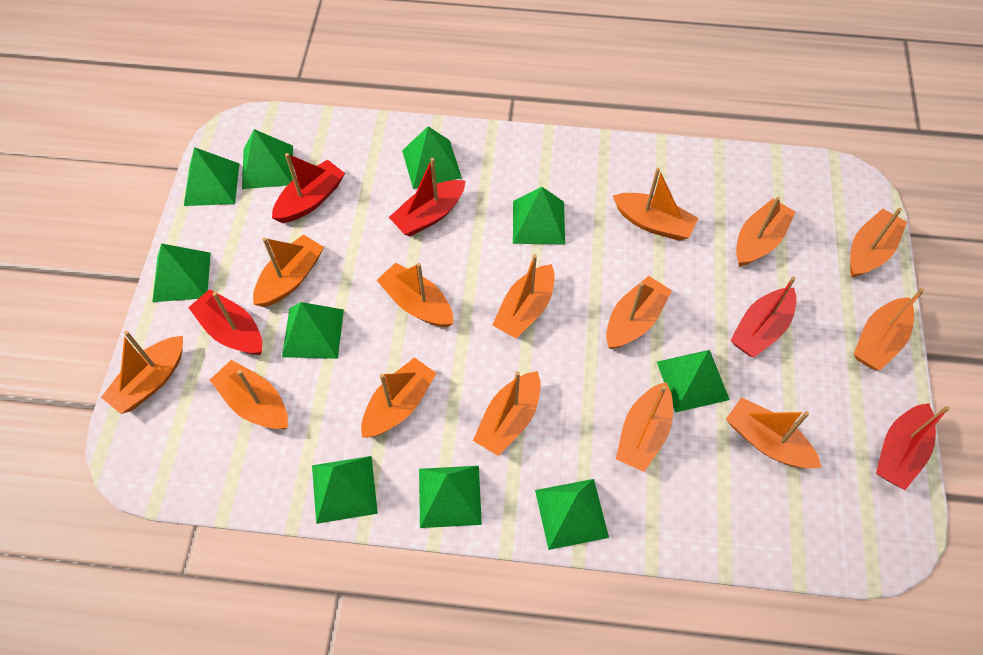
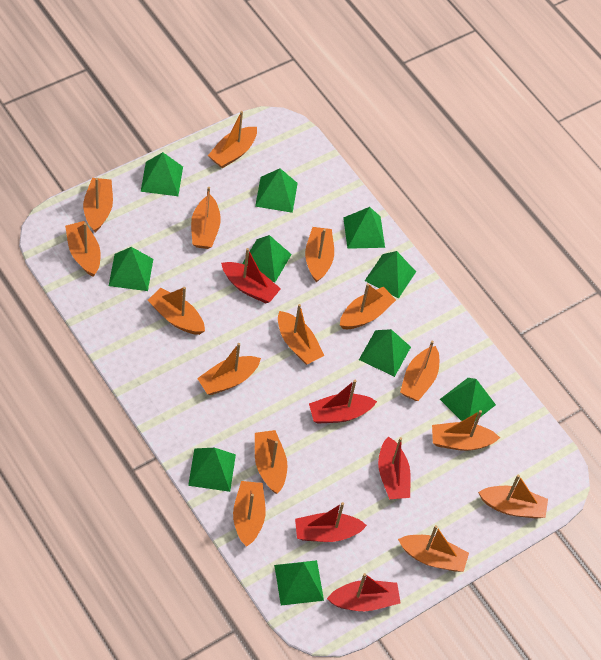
orange boat: [101,331,183,414] [210,360,288,429] [253,234,324,307] [361,357,437,438] [377,263,454,327] [473,371,541,456] [492,254,555,339] [606,276,672,349] [613,168,698,241] [616,382,673,472] [726,397,821,468] [736,197,796,266] [850,208,907,278] [854,288,924,371] = 14 -> [65,221,101,277] [83,178,113,232] [148,287,205,335] [191,187,221,249] [197,343,261,395] [208,111,257,168] [233,481,266,547] [255,430,288,494] [278,304,324,365] [305,227,334,283] [340,283,396,329] [398,525,469,572] [400,340,439,401] [432,410,500,451] [478,474,548,519] = 15

